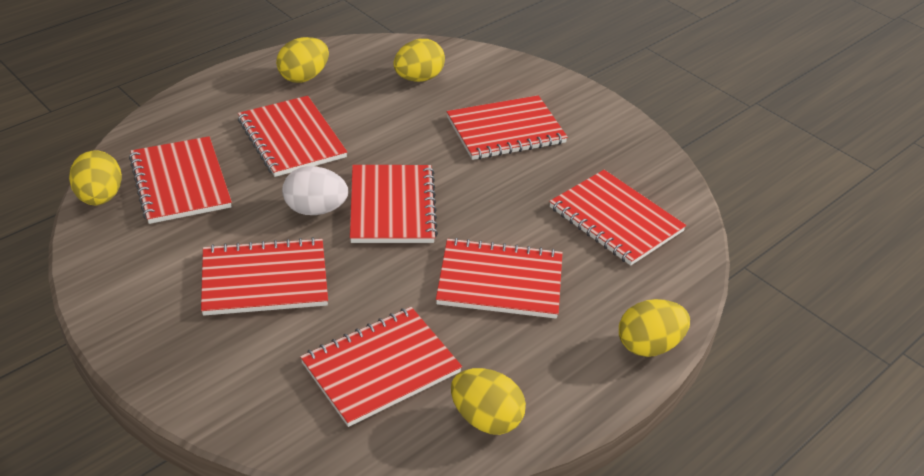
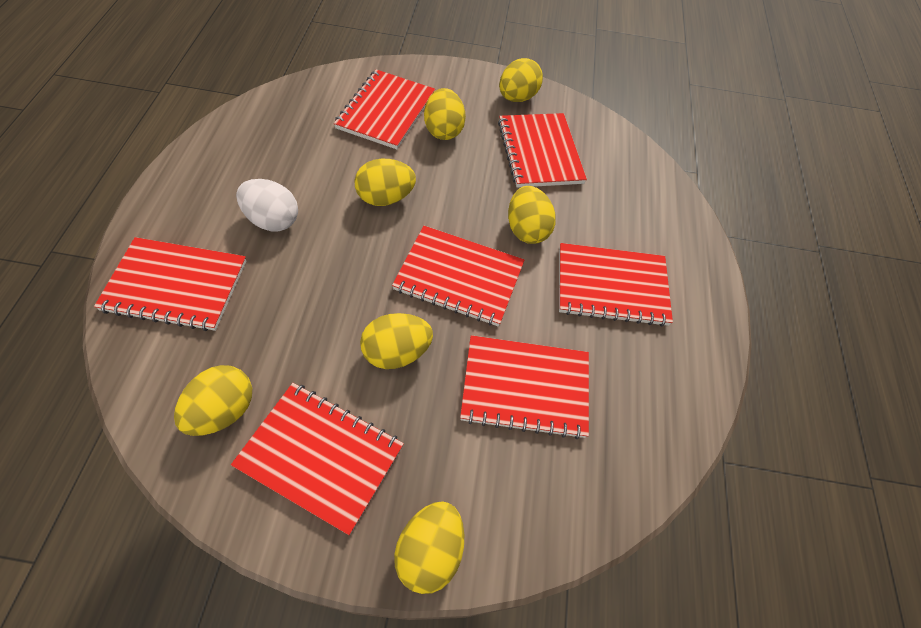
red notebook: [129,136,232,224] [201,237,328,316] [238,96,347,177] [300,307,462,427] [350,165,438,243] [436,238,563,319] [447,95,568,160] [549,170,686,266] = 8 -> [94,237,246,331] [231,383,404,535] [334,69,435,149] [392,226,525,326] [460,335,589,439] [498,113,587,188] [559,243,673,327] = 7
yellow egg: [69,151,122,205] [276,37,329,83] [393,39,445,82] [451,368,526,435] [619,299,690,357] = 5 -> [174,365,252,436] [354,159,416,206] [360,313,433,369] [394,501,464,594] [424,88,466,140] [499,58,543,102] [508,186,556,244] = 7

